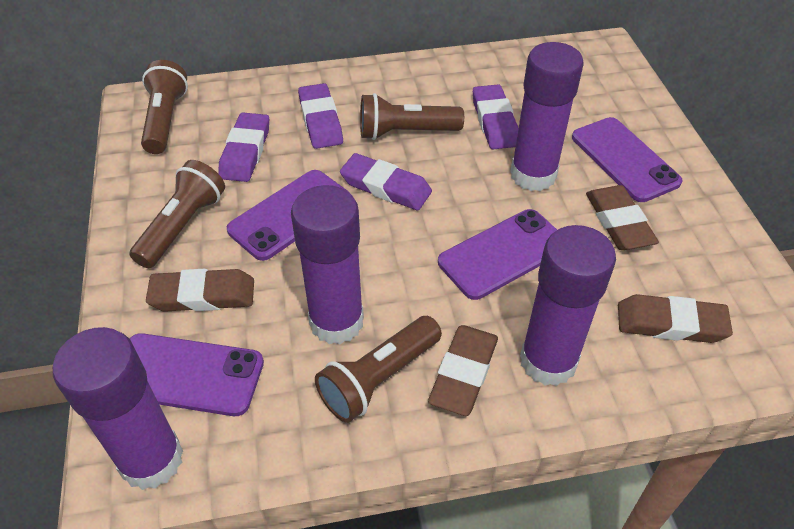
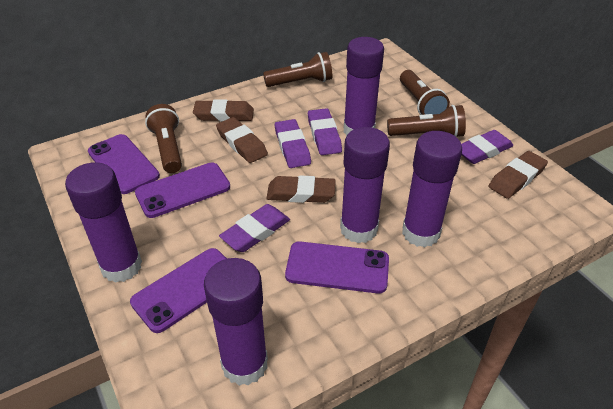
purple glue stick: [53,327,183,490] [291,185,364,344] [510,42,584,191] [520,225,616,386] = 4 -> [65,162,142,283] [204,258,268,386] [340,127,390,243] [344,37,384,136] [402,131,462,248] = 5

